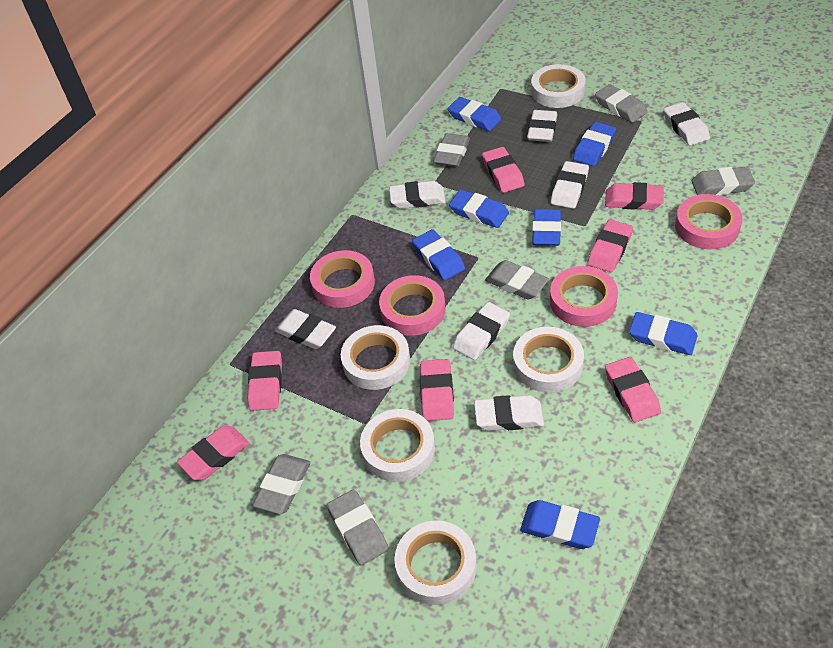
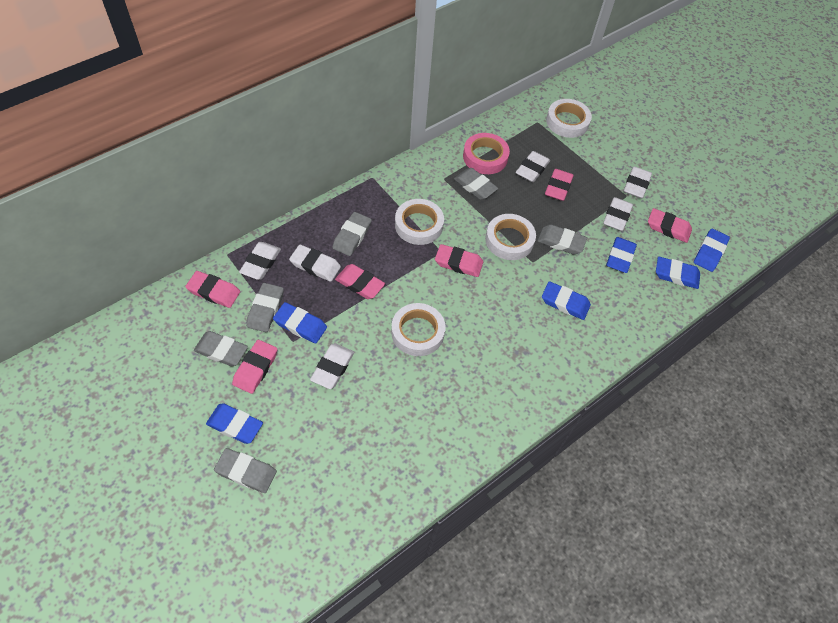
blue eraser: [412,229,465,280] [448,97,501,131] [449,190,509,228] [520,500,600,549] [532,209,561,246] [573,122,616,166] [629,312,698,355] = 7 -> [206,403,263,444] [273,302,327,343] [542,281,591,320] [606,237,637,273] [656,257,700,289] [694,229,730,272] = 6
pink eraser: [177,426,249,480] [247,351,282,411] [420,359,454,421] [482,147,525,193] [587,219,633,272] [605,182,664,210] [605,357,661,422] = 7 -> [185,271,240,308] [232,340,277,394] [335,264,385,299] [435,244,483,277] [545,169,574,201] [648,208,692,243] = 6
pink tape: [310,250,375,308] [379,275,446,336] [550,266,618,327] [675,194,743,249] = 4 -> [463,133,510,174] = 1
white eraser: [274,309,336,349] [389,181,446,209] [453,302,510,360] [474,395,544,431] [527,110,557,142] [551,161,589,209] [664,102,710,146] = 7 -> [239,242,281,280] [289,245,341,282] [310,343,354,389] [516,151,550,182] [603,197,633,231] [623,166,652,198] = 6
white tape: [341,325,410,390] [360,409,435,482] [394,520,477,605] [513,327,584,393] [531,64,586,108] = 5 -> [391,303,446,356] [395,199,444,245] [485,214,536,260] [546,99,592,138] = 4

